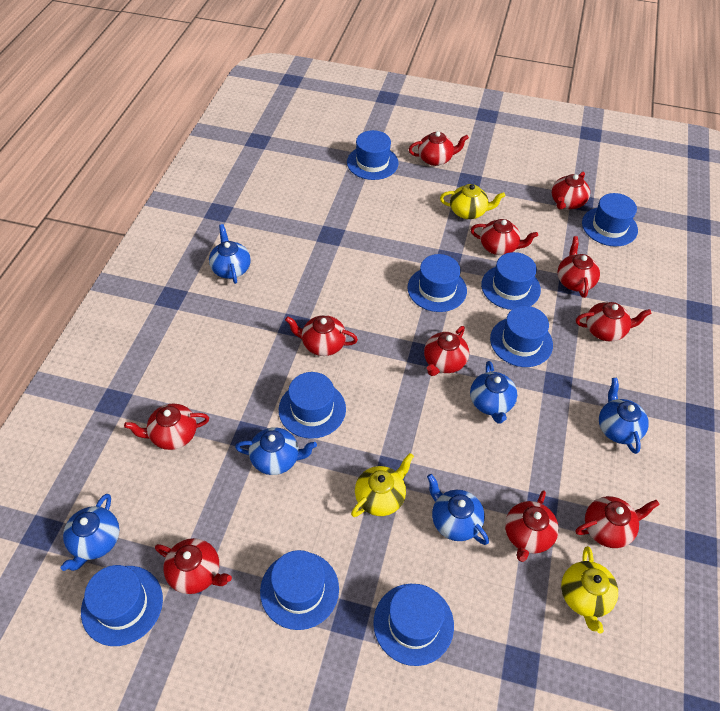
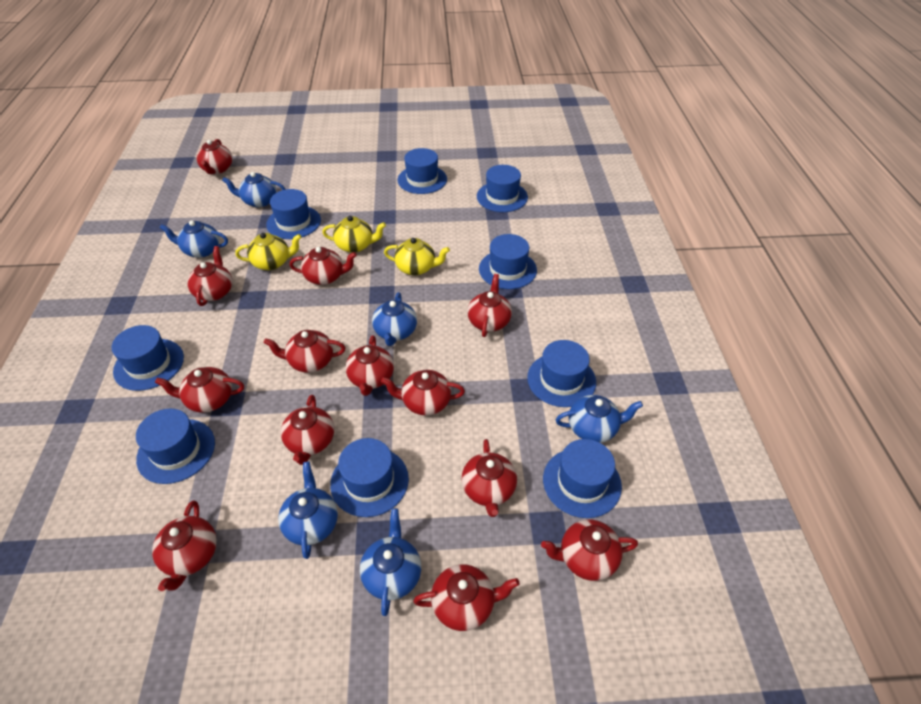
red teapot: [124,404,209,450] [155,538,232,594] [285,315,358,356] [409,131,469,166] [424,326,469,376] [470,219,538,255] [505,490,559,562] [552,172,590,210] [557,236,600,298] [576,302,652,342] [576,496,660,548] = 11 -> [152,500,217,591] [155,367,244,413] [188,246,232,306] [196,139,233,174] [264,330,346,373] [281,395,334,465] [289,247,357,285] [345,336,394,396] [381,370,465,416] [413,564,520,631] [461,439,517,517] [467,274,512,337] [541,520,638,581] = 13

